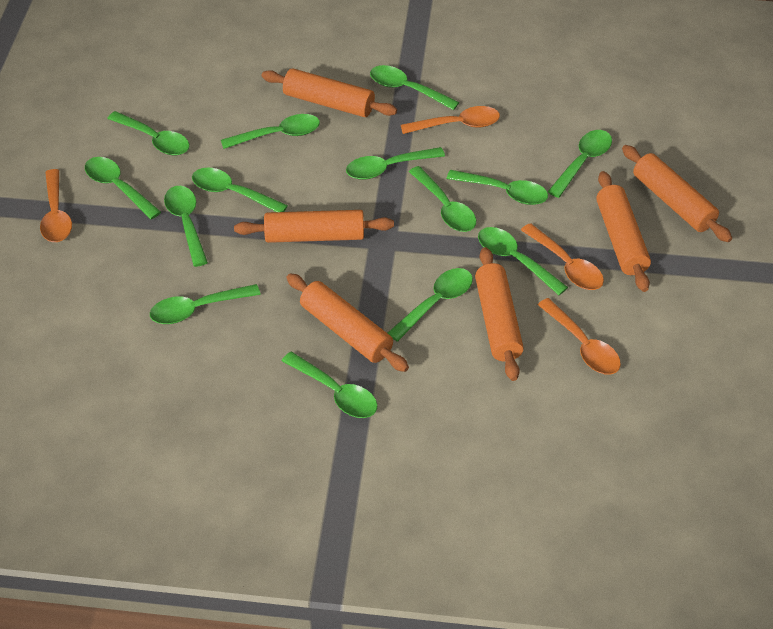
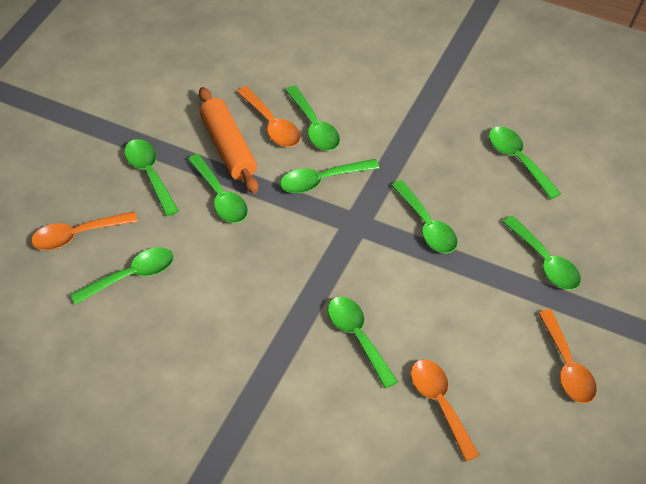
green spoon: [85,157,161,219] [107,111,190,155] [150,284,261,324] [164,186,208,267] [192,167,288,212] [221,114,320,149] [282,352,378,418] [346,147,445,180] [370,65,459,110] [388,268,473,342] [409,166,476,232] [446,170,548,205] [478,227,568,295] [548,130,612,198] = 14 -> [70,247,174,305] [124,139,179,216] [187,154,248,223] [280,159,379,193] [285,85,340,151] [328,297,398,389] [391,180,458,253] [489,127,561,199] [502,216,581,290] = 9
orange rolling pin: [234,210,394,243] [261,68,397,117] [287,273,409,372] [475,247,524,381] [596,171,651,292] [622,145,732,242] = 6 -> [199,87,258,193] = 1

